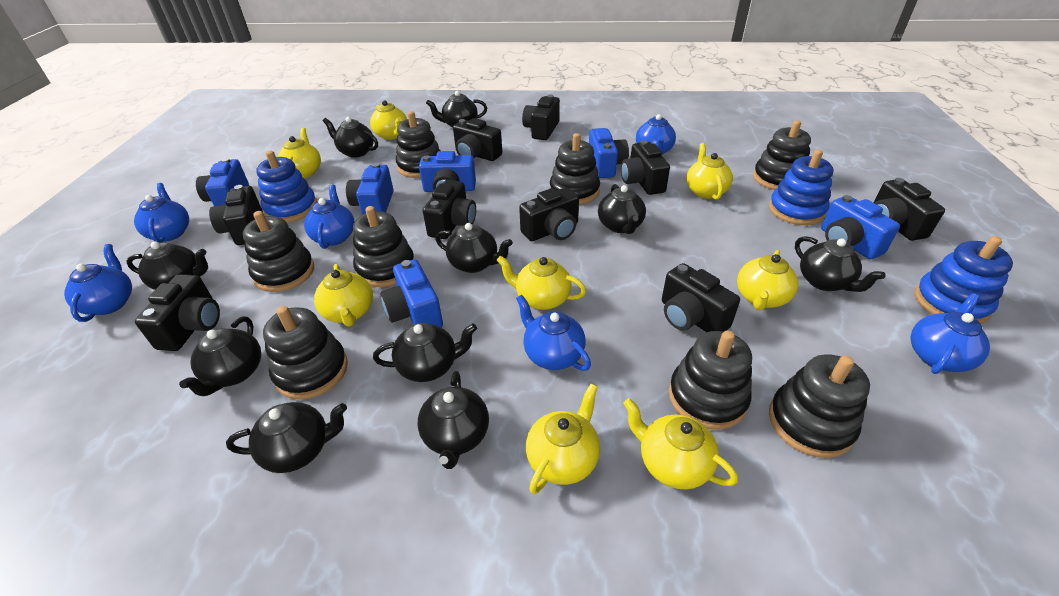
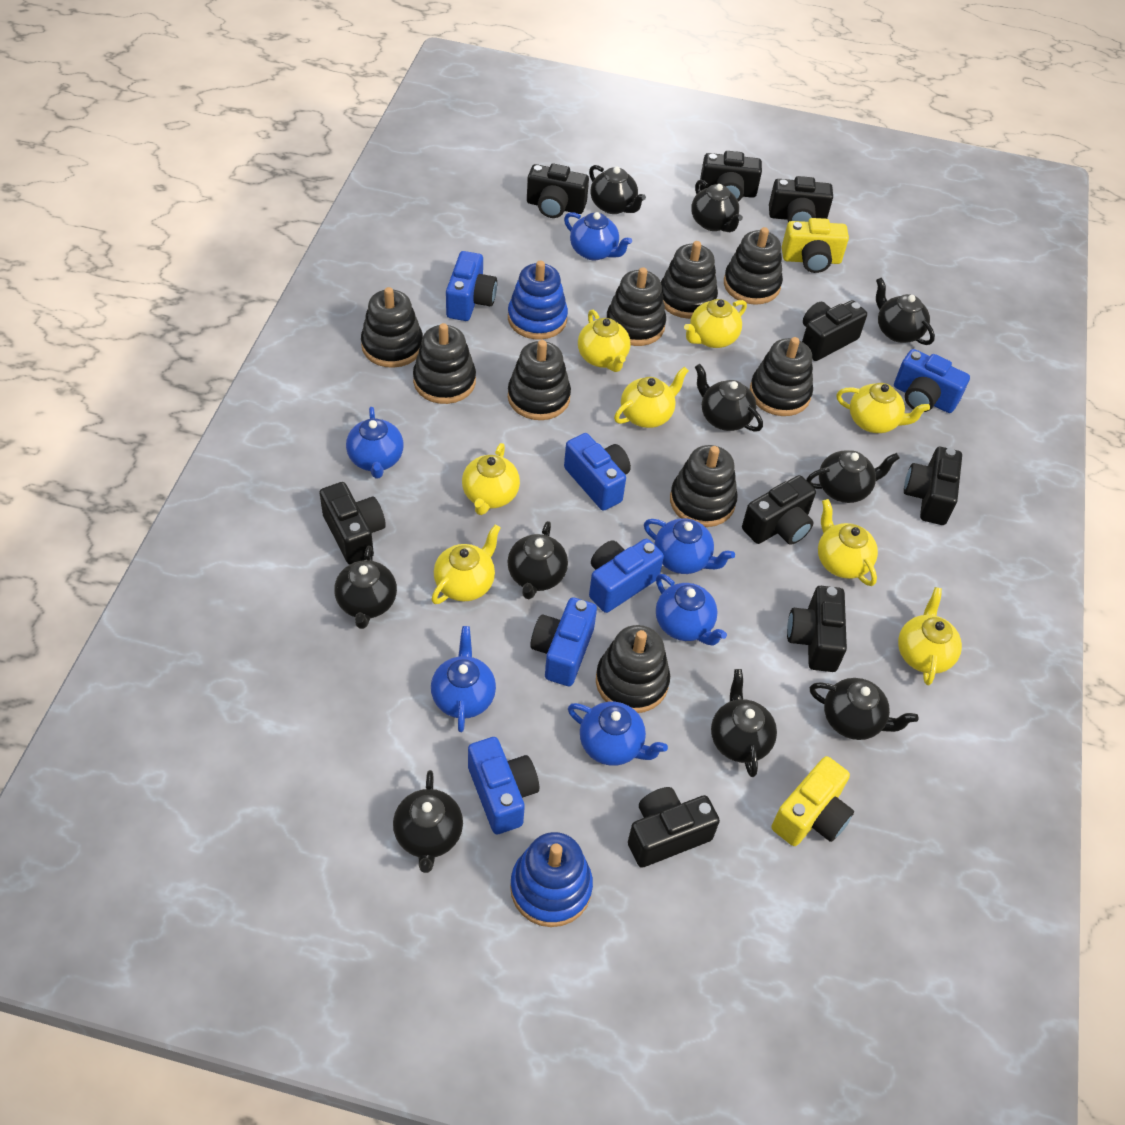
black stacking toy: [243,211,314,292] [263,306,348,400] [353,206,415,287] [396,111,440,178] [550,133,600,205] [669,330,752,430] [753,120,811,190] [769,354,870,458] = 8 -> [361,287,423,368] [413,323,476,404] [508,340,571,420] [596,625,670,713] [607,267,666,346] [661,241,718,319] [670,445,738,527] [724,227,783,305] [750,337,813,416] = 9
blue stacking toy: [256,151,317,222] [769,149,833,225] [915,236,1013,324] = 3 -> [508,261,568,340] [510,832,593,927] = 2
yellow camera: none = 0 -> [772,756,854,846] [782,218,849,273] = 2

